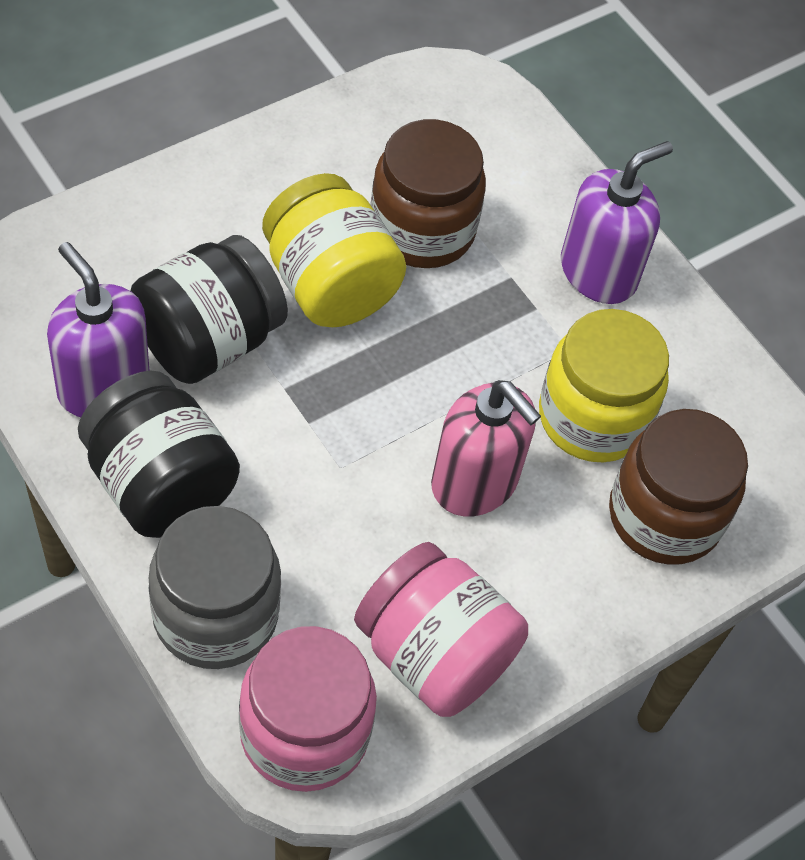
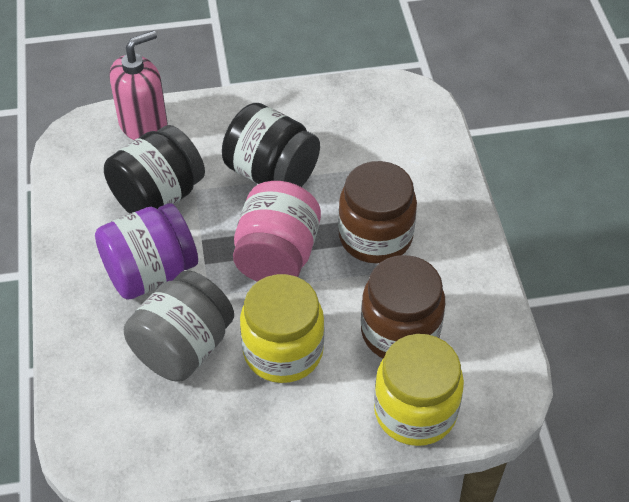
pink jar: [239,626,377,792] [354,542,528,717] = 2 -> [233,181,321,282] = 1
purple jar: none = 0 -> [95,203,198,299] = 1
purple soap dispenser: [47,242,149,417] [561,141,673,304] = 2 -> none = 0

